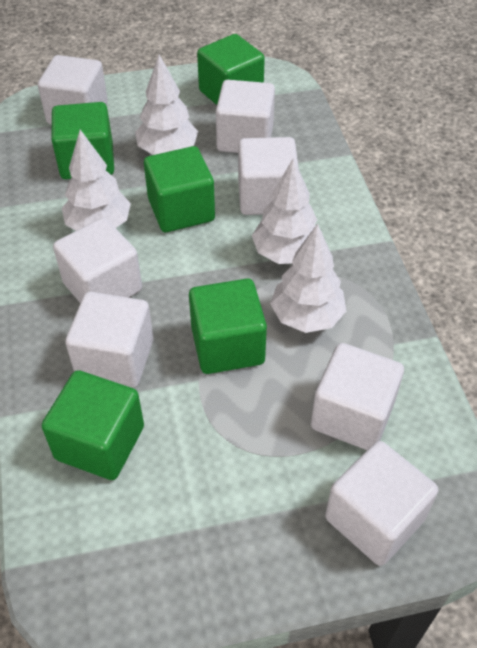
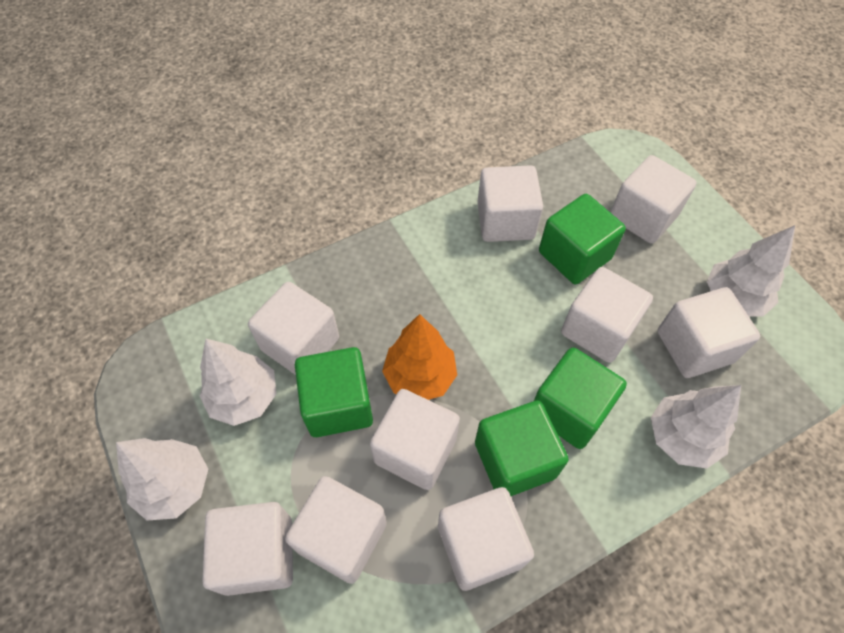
green cube: [42,370,144,480] [51,102,114,179] [144,146,215,232] [189,279,267,374] [197,34,265,105] = 5 -> [295,347,373,437] [475,400,569,496] [534,347,627,449] [539,194,626,284] = 4
orange tree: none = 0 -> [382,314,457,400] = 1
white cube: [38,55,108,125] [53,218,142,303] [65,292,154,388] [216,80,275,153] [238,137,299,215] [311,343,404,450] [325,441,438,566] = 7 -> [202,502,293,596] [248,282,339,375] [285,476,387,584] [370,389,460,490] [438,487,534,591] [477,165,543,242] [561,267,653,363] [610,155,696,244] [658,287,760,378] = 9

